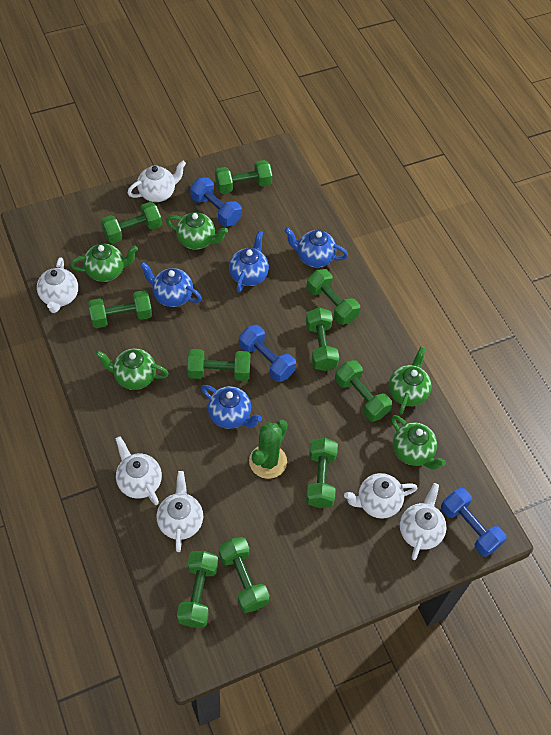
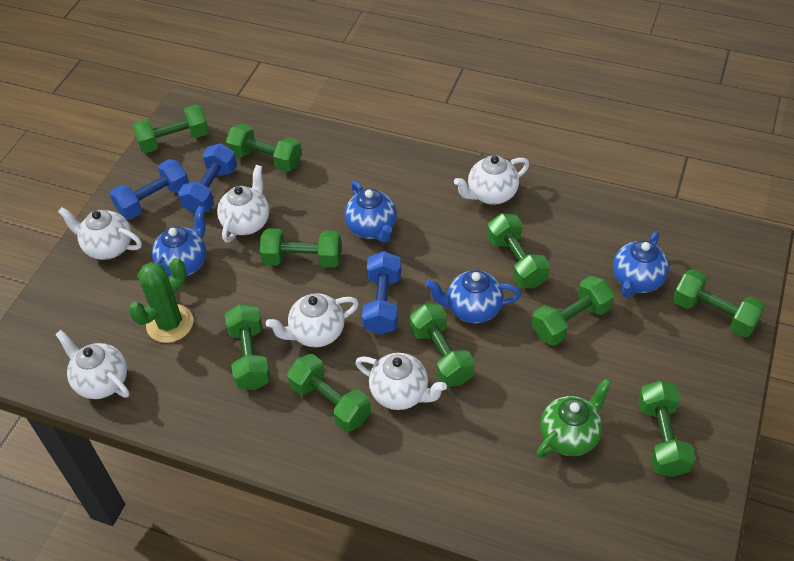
green teapot: [70,244,138,282] [95,348,169,390] [166,212,228,250] [389,347,432,414] [391,415,446,470] = 5 -> [536,378,612,458] = 1

